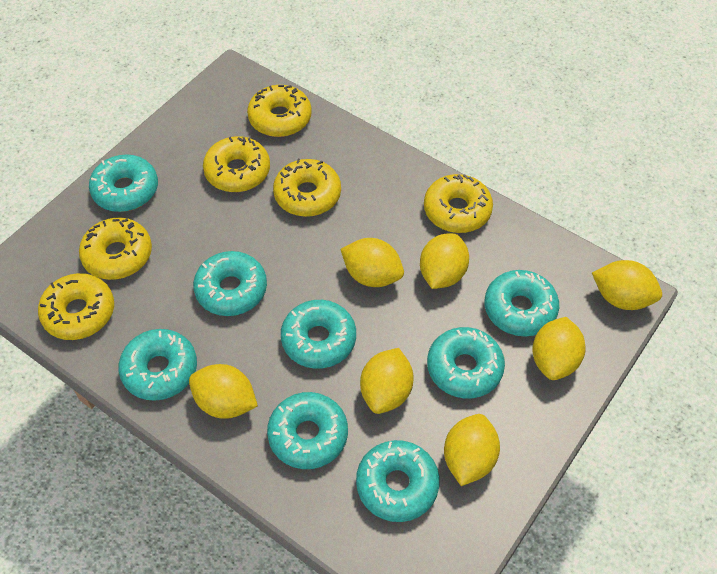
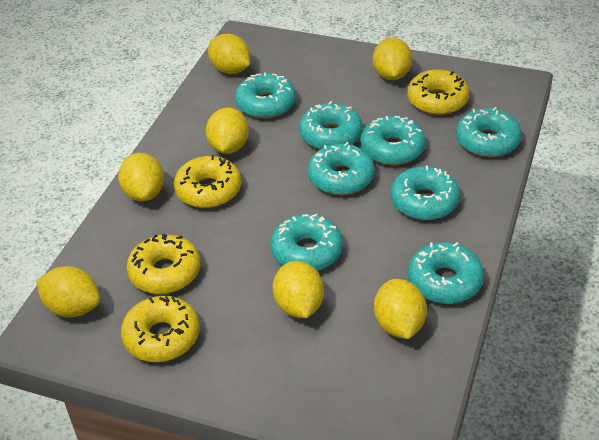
yellow donut: [38,273,114,340] [79,218,152,280] [203,136,270,192] [247,85,312,137] [273,159,341,217] [424,174,493,233] = 6 -> [121,296,200,362] [127,234,201,294] [174,155,241,208] [407,70,469,115] = 4

